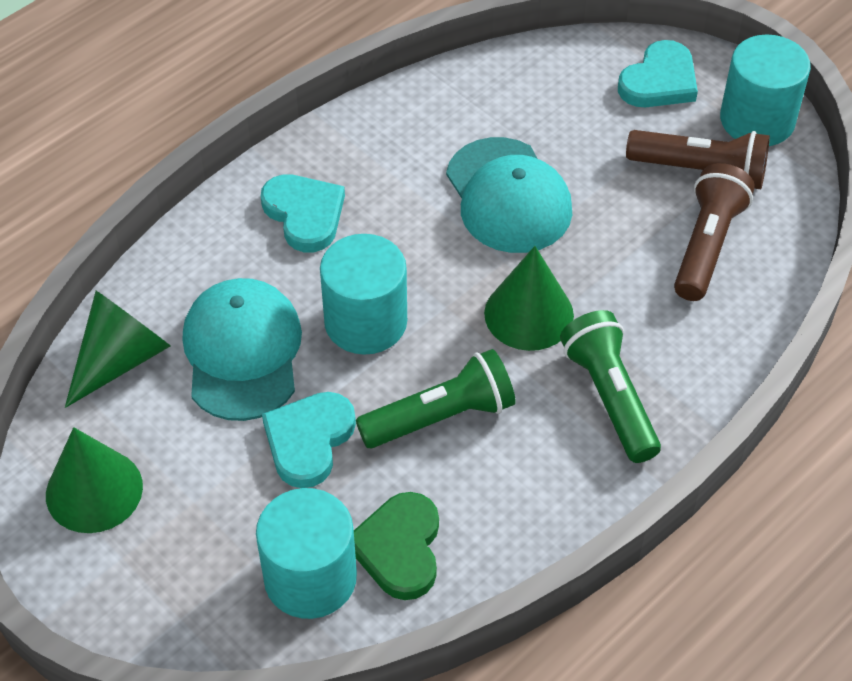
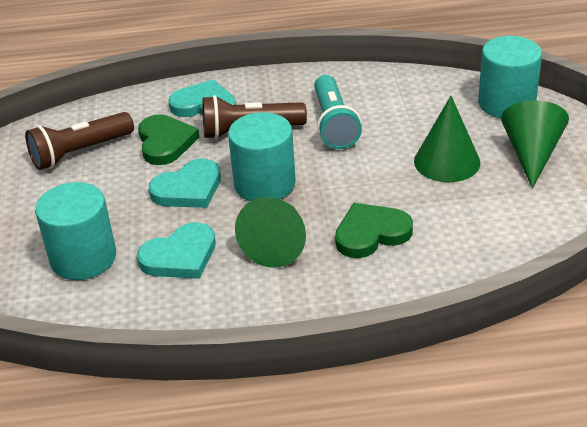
green flashlight: [356,349,516,448] [560,310,661,463] = 2 -> none = 0
green heart: [354,492,439,600] = 1 -> [138,114,199,165] [335,203,413,258] = 2
turquoise cap: [183,278,302,421] [446,137,572,253] = 2 -> none = 0
turquoise flashlight: none = 0 -> [314,75,362,149] = 1

